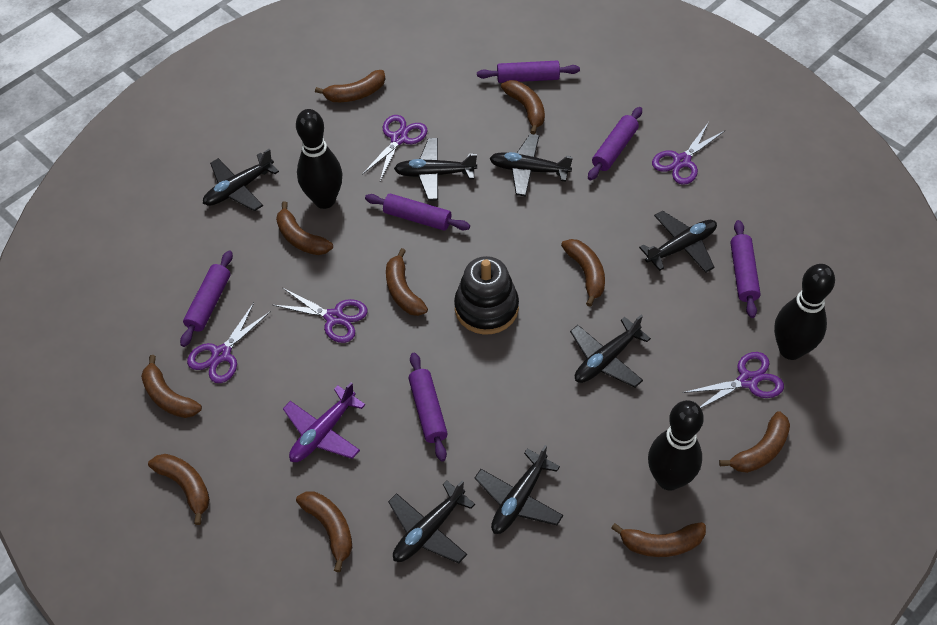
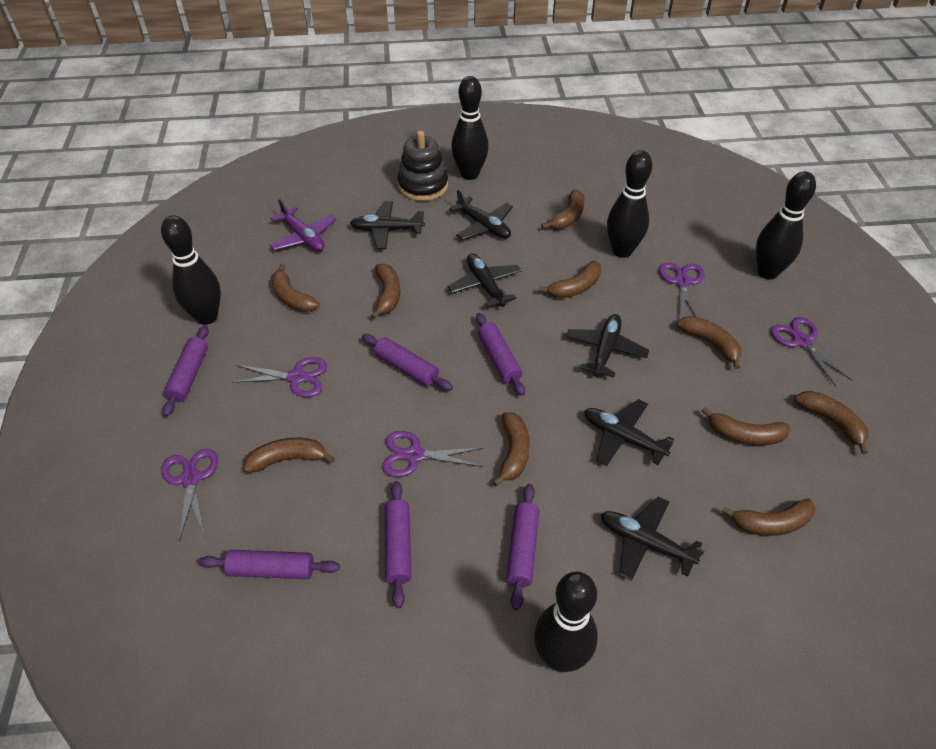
black bowling pin: [296,109,343,209] [648,400,704,491] [774,264,835,360] = 3 -> [161,216,221,325] [451,76,489,180] [534,572,598,672] [607,150,652,258] [756,171,816,280] = 5
black plane: [203,149,279,211] [388,480,475,563] [394,138,477,201] [475,445,563,534] [489,134,573,196] [570,315,651,388] [639,211,717,272] = 7 -> [350,201,425,249] [448,253,522,308] [449,189,513,240] [566,314,649,377] [584,399,674,466] [600,497,705,581] = 6

